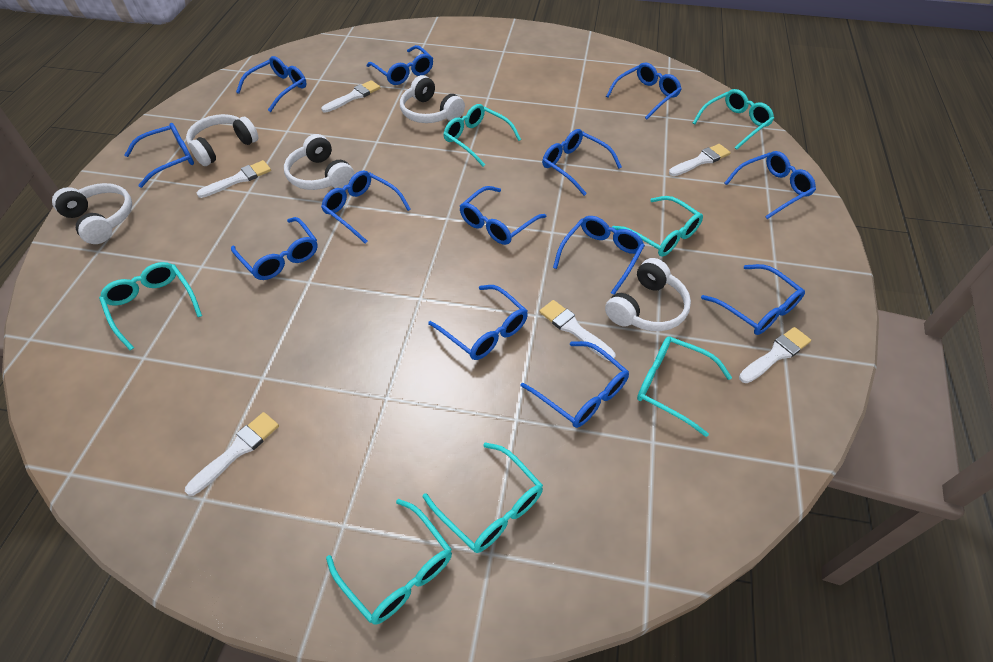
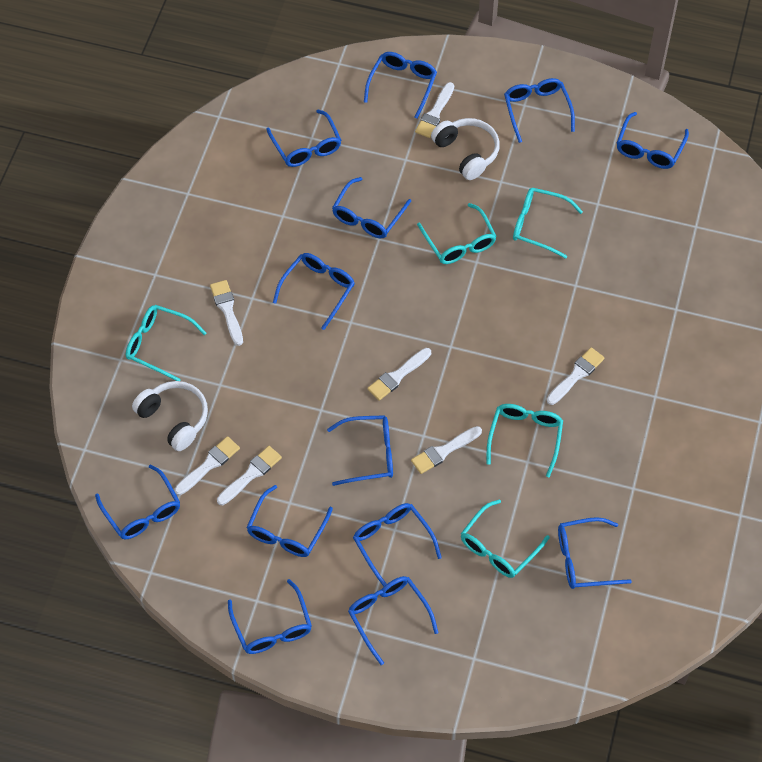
turquoise glasses: [99,262,202,350] [326,499,452,625] [423,442,543,553] [444,104,521,167] [612,196,703,257] [637,336,732,437] [693,89,774,150] = 7 -> [126,305,206,381] [417,203,497,264] [461,499,550,578] [487,404,563,477] [513,187,583,259] = 5
white brush: [185,412,279,496] [196,160,271,198] [321,80,380,113] [540,300,615,361] [669,144,731,176] [739,327,811,383] = 6 -> [174,436,240,495] [210,280,243,346] [217,446,282,505] [367,348,431,401] [411,426,482,474] [415,82,454,138] [547,347,605,405] = 7
white headphones: [52,183,132,244] [186,114,259,166] [284,134,354,190] [400,75,465,123] [605,258,691,331] = 5 -> [132,381,208,451] [431,118,500,180] = 2

